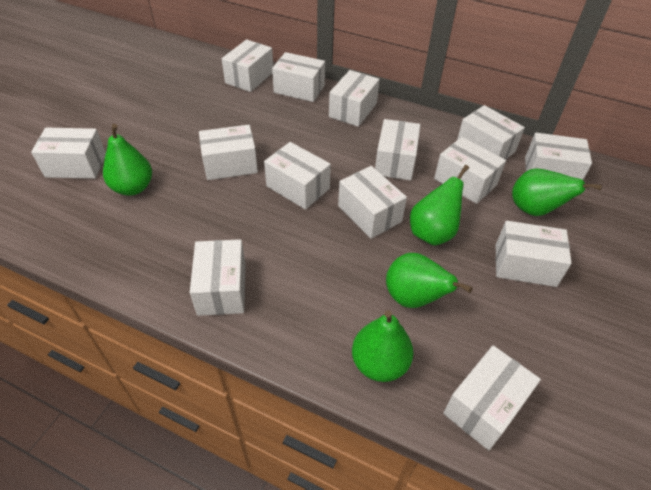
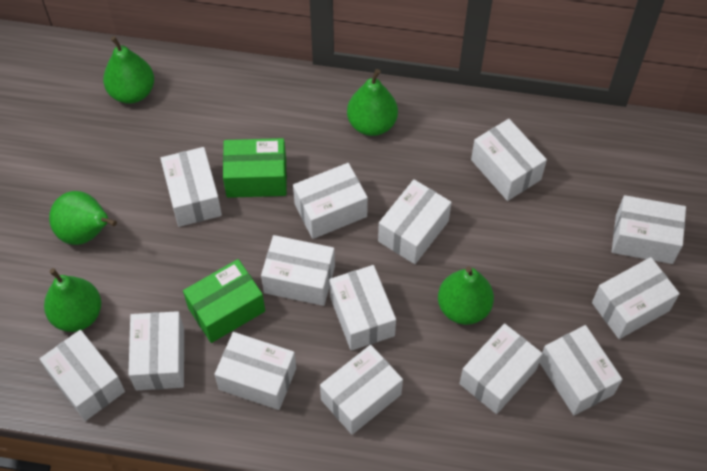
green box: none = 0 -> [183,259,265,343] [223,138,287,198] = 2

